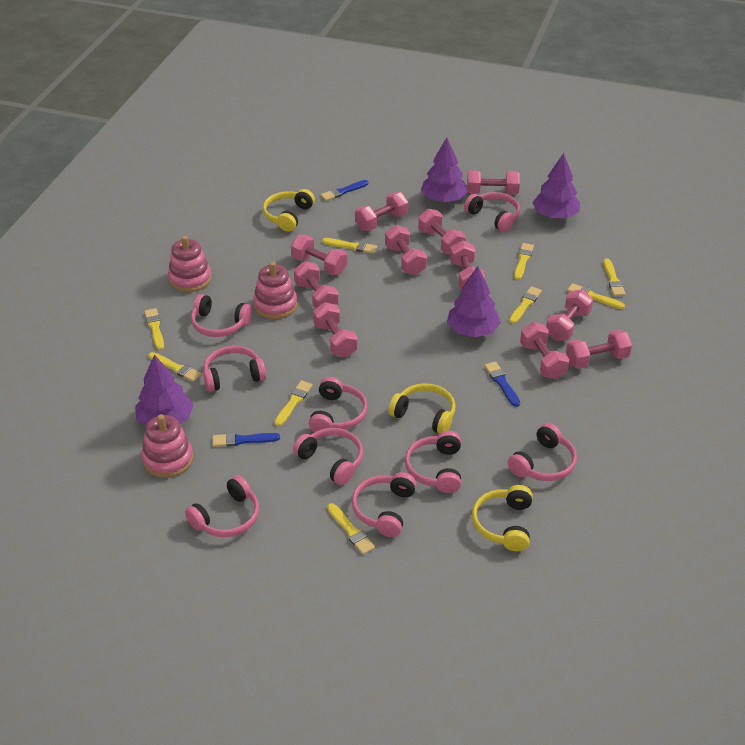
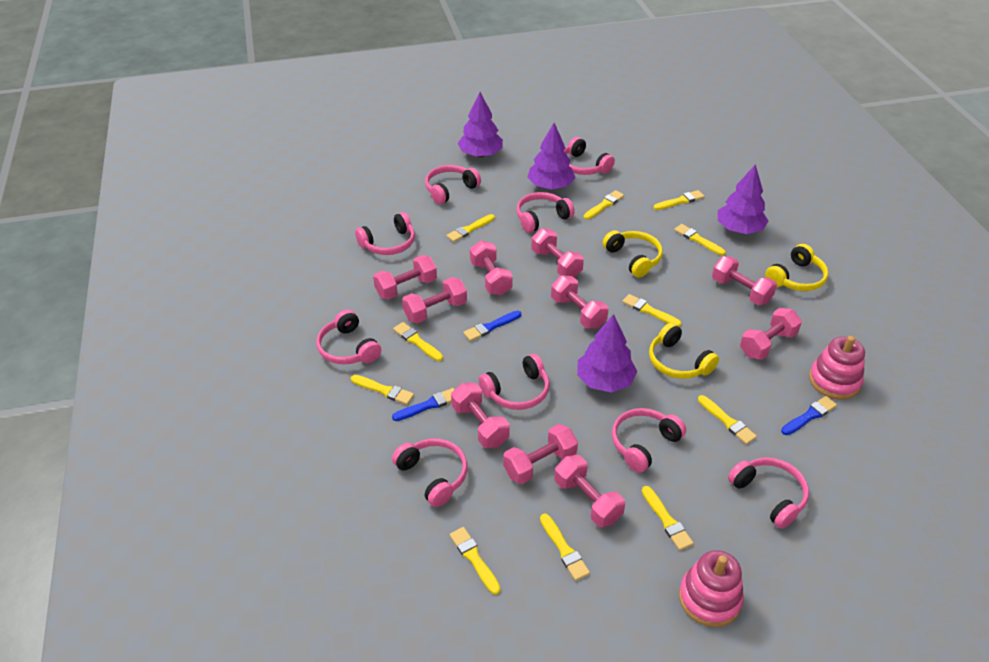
pink dumbbell: [291,235,347,275] [294,261,339,309] [313,302,358,357] [355,192,409,231] [385,225,427,275] [418,209,465,254] [450,240,485,290] [467,170,520,194] [520,322,569,379] [546,290,593,341] [566,330,632,369] = 11 -> [373,255,437,300] [402,277,467,323] [451,383,510,448] [470,240,513,295] [503,424,578,484] [531,228,584,278] [551,275,608,329] [554,455,625,527] [712,256,777,305] [740,308,802,360] = 10
pink stacking toy: [141,414,193,478] [168,236,212,292] [253,262,298,319] = 3 -> [679,550,744,627] [809,336,865,400] = 2
yellow brush: [144,308,164,350] [148,352,202,382] [274,380,313,426] [322,238,377,254] [327,503,375,555] [509,286,542,324] [514,243,534,280] [567,283,625,309] [603,258,626,296] = 9 -> [351,375,414,405] [393,322,443,361] [446,214,495,242] [450,527,501,595] [540,513,590,581] [584,190,624,220] [622,294,681,327] [642,486,694,550] [654,190,705,210] [674,224,726,256] [698,395,757,444] = 11

